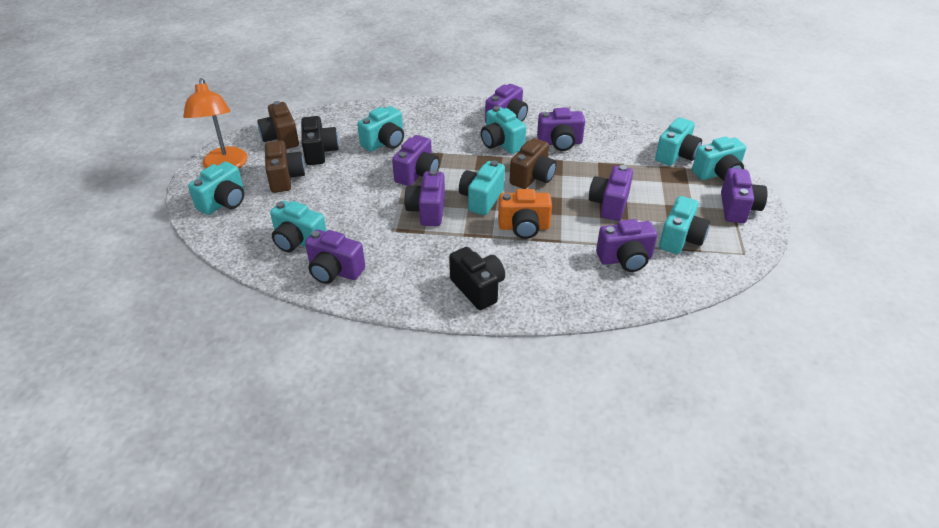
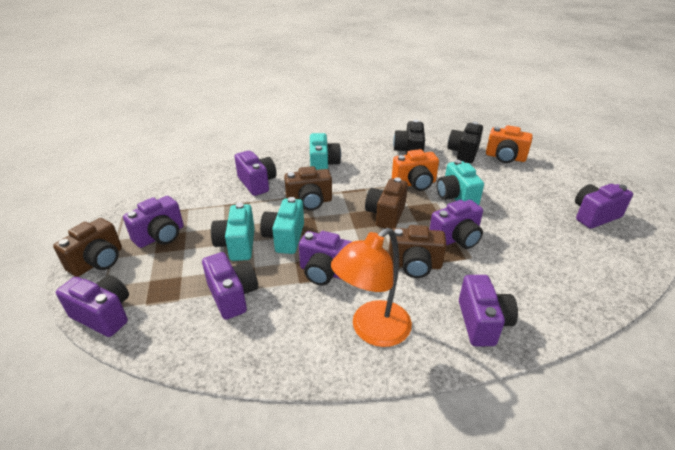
brown camera: [257,101,299,149] [265,141,305,193] [510,138,557,189] = 3 -> [53,218,122,277] [284,166,332,211] [365,177,408,229] [388,225,447,278] = 4
orange camera: [498,189,552,239] = 1 -> [392,149,439,191] [486,125,533,163] = 2
turquoise camera: [188,162,244,215] [270,201,327,252] [357,106,404,152] [459,160,505,215] [481,106,526,154] [655,117,702,166] [659,196,710,254] [692,136,746,181] = 8 -> [211,203,254,261] [260,197,304,254] [310,133,341,170] [437,160,484,205] = 4

